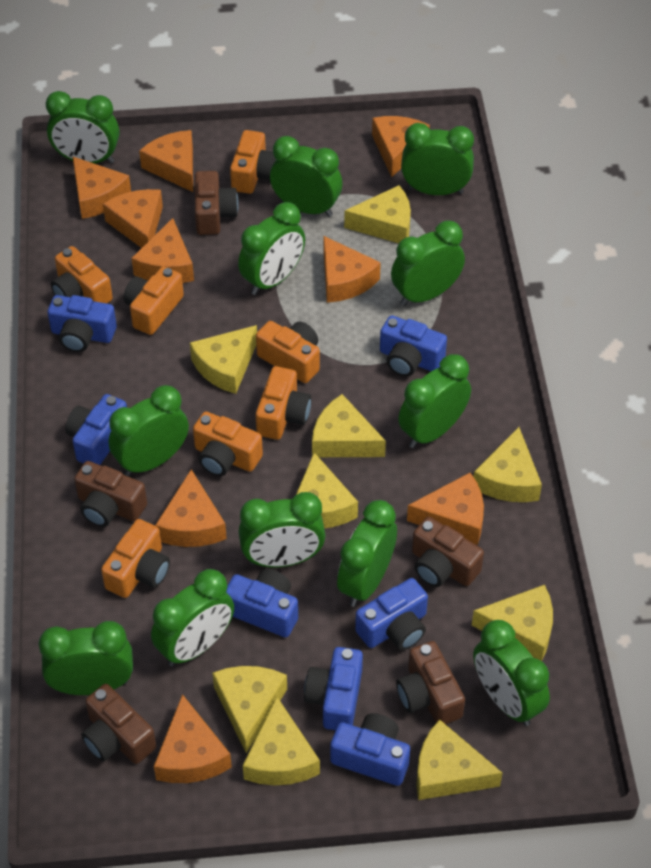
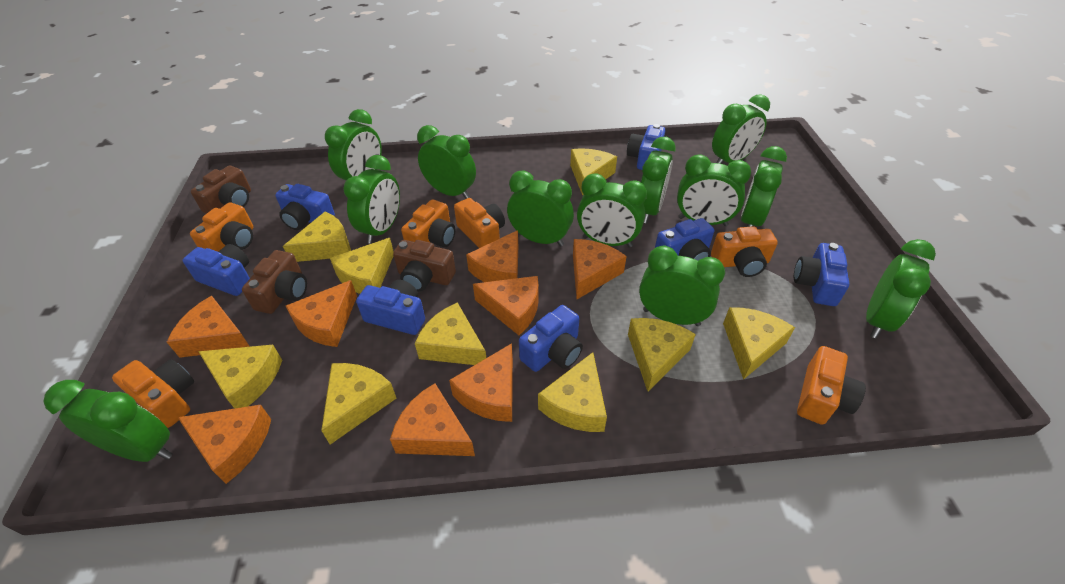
brown camera: [74,461,147,527] [81,684,156,764] [195,171,239,235] [396,641,465,724] [412,517,484,587] = 5 -> [191,166,251,214] [242,250,307,314] [393,240,456,292] = 3
orange camera: [51,246,113,303] [101,519,170,598] [124,267,184,335] [193,412,263,476] [230,130,276,194] [256,321,320,383] [256,366,312,440] = 7 -> [112,359,194,428] [190,202,254,252] [401,199,455,248] [454,198,505,248] [711,226,778,277] [797,346,866,425] = 6
orange cheese: [73,157,131,219] [103,189,163,248] [132,218,194,283] [139,130,193,192] [154,694,232,783] [155,469,227,547] [323,236,381,303] [372,116,430,177] [407,473,484,545] = 9 -> [167,296,250,358] [178,405,271,484] [286,280,357,347] [390,383,475,456] [449,343,513,422] [466,230,518,282] [473,276,539,335] [573,239,627,299] = 8

